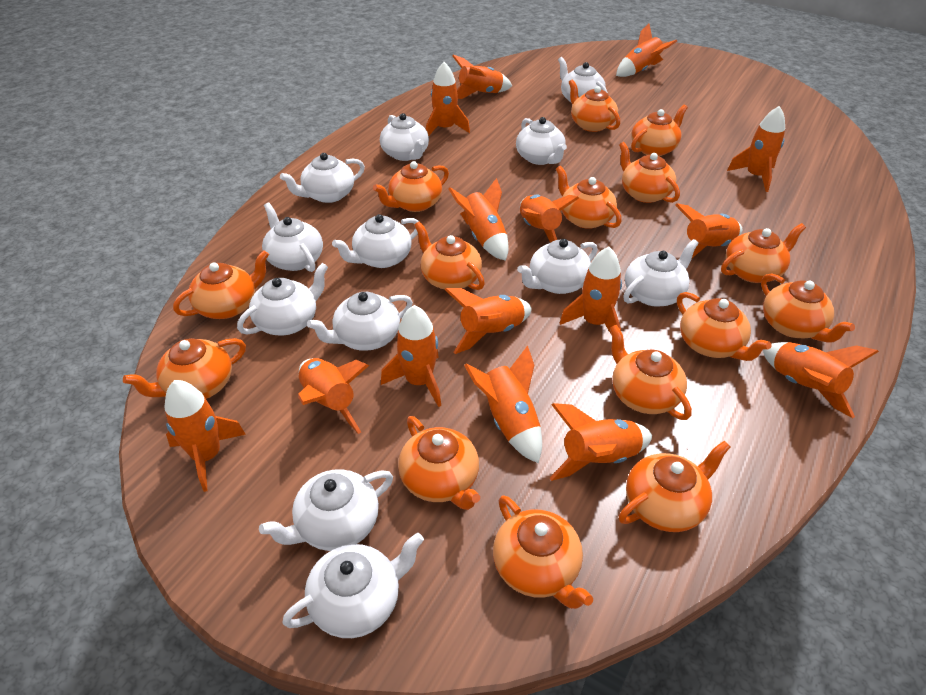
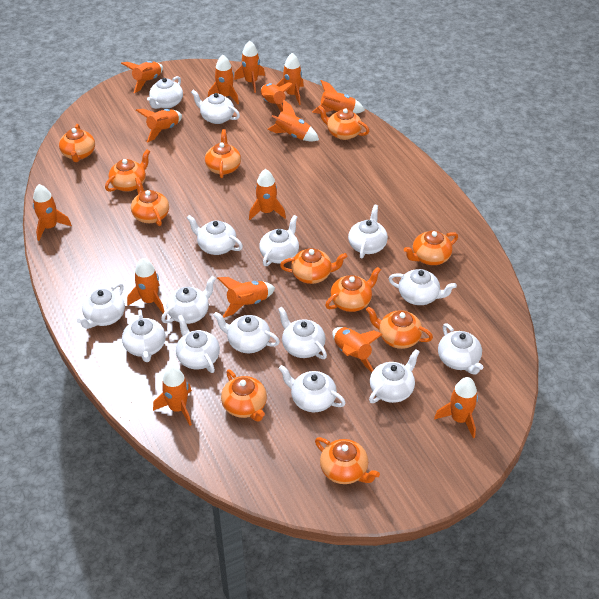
orange teapot: [123,338,246,399] [173,250,269,319] [373,161,449,212] [398,416,480,510] [414,221,485,290] [493,495,593,609] [556,166,622,229] [568,79,620,132] [610,325,692,420] [619,142,680,203] [619,441,730,532] [631,104,688,156] [677,292,771,361] [721,223,806,283] [761,273,855,343] = 15 -> [59,124,95,162] [105,150,150,192] [131,177,169,226] [205,129,241,178] [221,369,267,422] [280,248,347,284] [315,437,380,484] [318,105,369,140] [325,267,381,312] [366,307,433,349] [404,230,458,265] = 11
white teapot: [237,263,328,335] [259,469,393,551] [262,203,323,272] [280,153,365,203] [282,533,424,638] [307,292,413,351] [332,214,419,268] [380,113,429,161] [516,117,567,165] [517,239,598,294] [558,57,608,102] [623,239,699,306] = 12 -> [77,283,125,329] [122,310,166,362] [147,76,183,109] [161,276,216,324] [176,315,220,373] [187,215,243,255] [191,90,240,124] [213,312,280,353] [259,215,299,266] [278,306,327,359] [278,365,346,412] [348,205,388,258] [369,349,420,403] [389,269,457,305] [438,323,484,375] = 15

